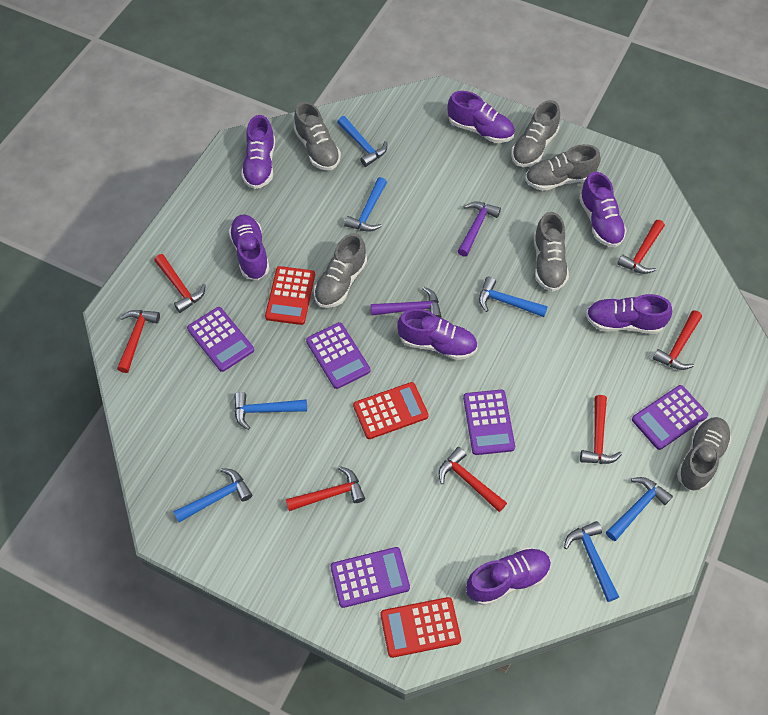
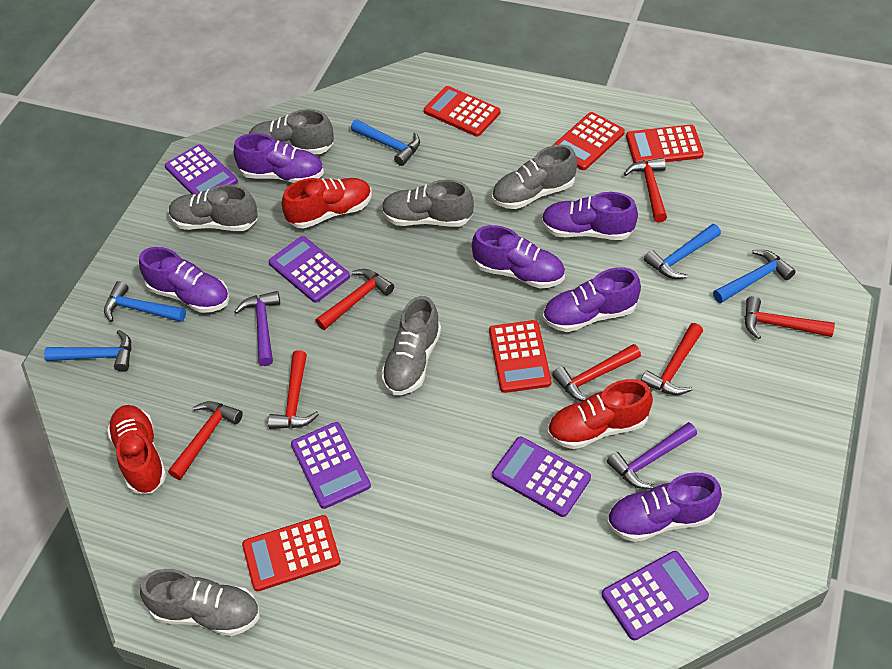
blue hammer: [173,468,252,522] [234,392,307,430] [337,116,387,167] [344,177,387,232] [479,277,548,317] [564,521,619,602] [606,477,673,541] = 7 -> [44,330,131,372] [104,281,186,322] [351,119,420,166] [644,224,721,279] [713,250,796,303] = 5
purple shoe: [228,215,270,280] [241,115,275,189] [397,309,477,360] [448,91,515,143] [466,547,551,606] [579,172,627,247] [586,294,672,334] = 7 -> [139,247,229,313] [234,133,324,183] [472,225,565,289] [541,192,638,240] [543,267,641,332] [607,472,722,542] = 6
red calculator: [265,266,315,325] [353,382,429,439] [381,597,461,658] = 3 -> [242,515,341,591] [424,86,500,137] [489,320,551,393] [552,112,625,170] [626,124,704,163] = 5
red shoe: none = 0 -> [107,405,167,494] [282,178,372,229] [548,379,653,449] = 3

